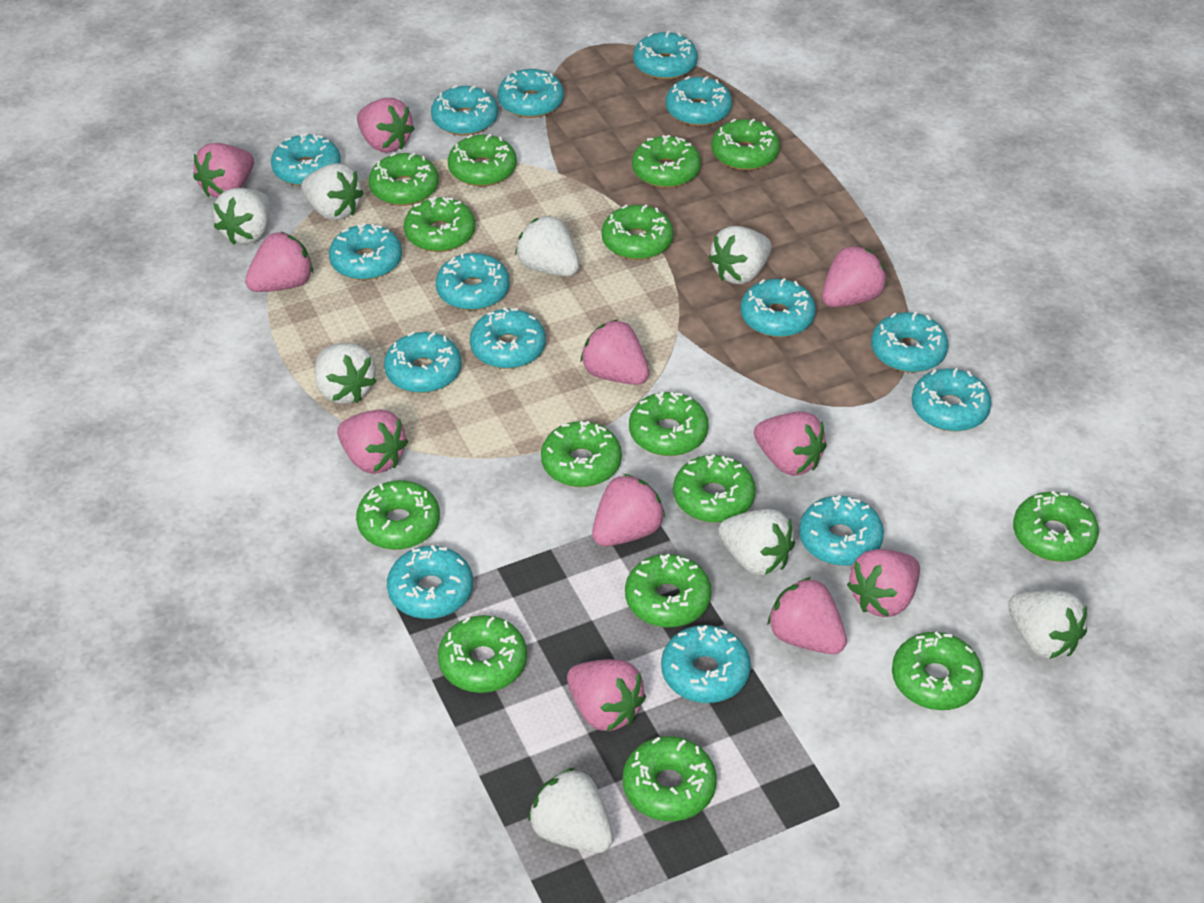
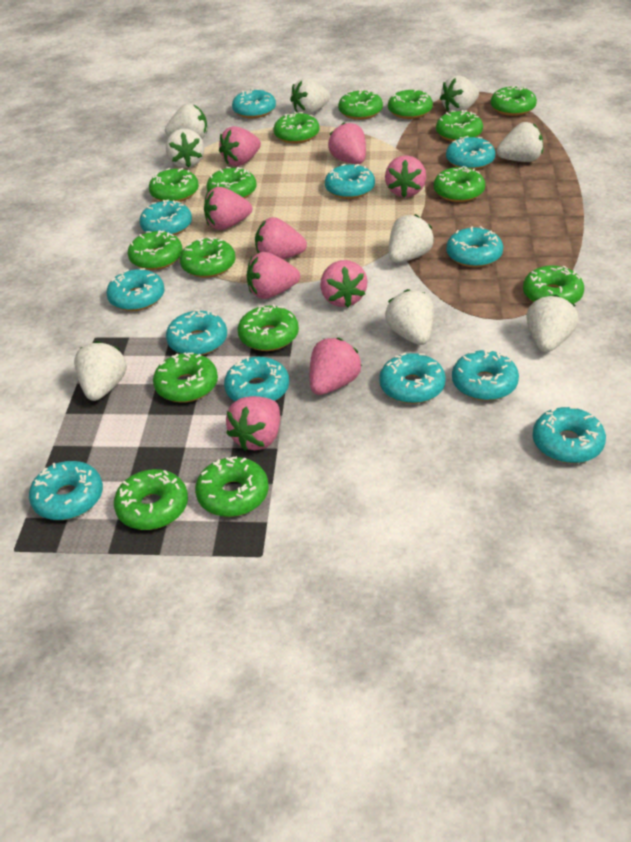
pink strawberry: [193,143,254,198] [245,231,313,292] [337,410,408,474] [357,98,414,152] [567,659,646,731] [581,320,649,385] [592,474,665,546] [754,411,827,476] [768,577,847,654] [822,245,886,307] [847,549,920,617] = 11 -> [204,187,252,230] [219,126,261,166] [226,396,280,451] [247,252,300,299] [255,217,307,260] [310,338,362,395] [320,260,368,307] [328,122,366,164] [385,155,426,197] = 9
turquoise donut: [271,133,341,186] [329,223,402,280] [384,332,461,393] [387,545,473,619] [431,85,498,136] [436,253,510,310] [470,307,546,369] [498,69,564,118] [633,31,698,80] [661,625,751,703] [666,76,732,126] [741,278,816,337] [799,495,884,566] [871,312,948,372] [912,368,992,432] = 15 -> [29,461,103,520] [106,268,165,311] [139,199,192,235] [166,310,227,355] [224,357,289,401] [232,89,276,118] [325,164,375,199] [379,353,446,404] [446,136,495,170] [446,226,503,267] [452,350,519,401] [532,406,606,463] = 12
white strawberry: [213,188,271,245] [301,163,364,221] [315,343,377,404] [515,215,579,276] [528,768,613,853] [709,226,772,284] [718,509,795,576] [1008,590,1087,659] = 8 -> [74,341,127,401] [165,104,207,139] [166,129,204,168] [290,78,330,115] [385,289,434,345] [389,214,434,263] [440,75,479,112] [497,122,543,162] [526,295,578,352] = 9

